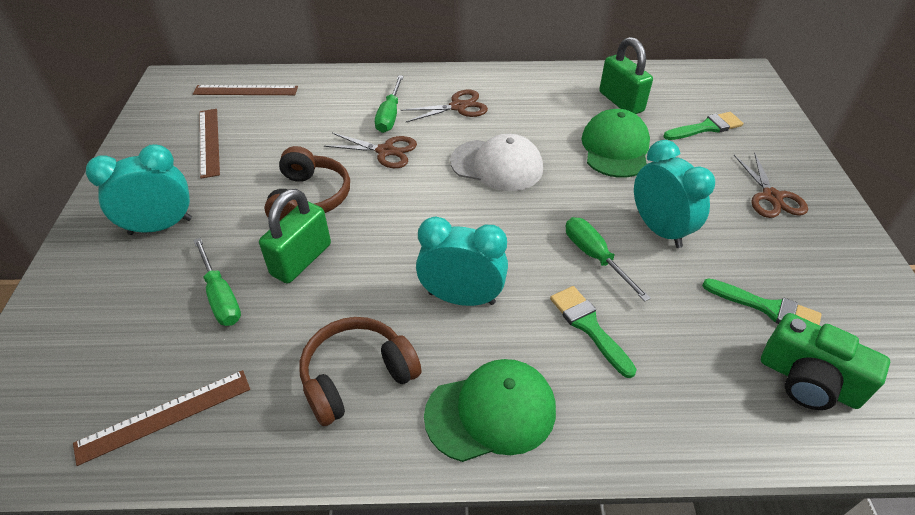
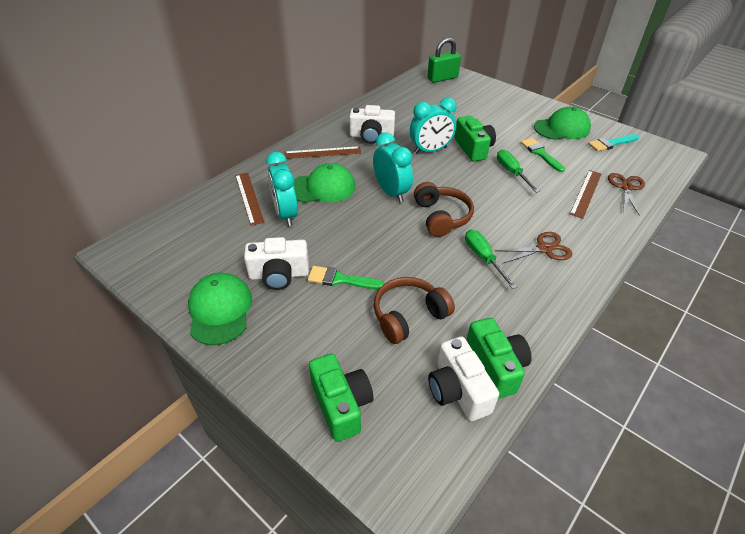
brown scissors: [324,133,417,168] [400,90,488,122] [734,152,808,218] = 3 -> [495,232,572,264] [608,173,645,216] = 2
green brush: [550,286,637,378] [663,112,743,140] [702,278,822,325] = 3 -> [308,266,385,290] [521,138,565,172] = 2
green camera: [761,313,890,410] = 1 -> [309,354,374,442] [454,116,496,162] [466,318,532,399] = 3
green cap: [424,359,556,462] [582,109,650,178] = 2 -> [188,273,252,345] [294,163,355,203] [534,107,591,140] = 3
green padlock: [259,189,331,284] [599,37,653,114] = 2 -> [427,37,461,83] = 1
green screwdriver: [193,238,241,326] [375,75,404,133] [566,217,651,302] = 3 -> [465,230,517,289] [497,150,540,193] = 2
turquoise brush: none = 0 -> [588,134,639,152] = 1
white camera: none = 0 -> [244,237,309,290] [349,105,395,144] [428,336,499,421] = 3
white cap: [450,134,543,191] = 1 -> none = 0

